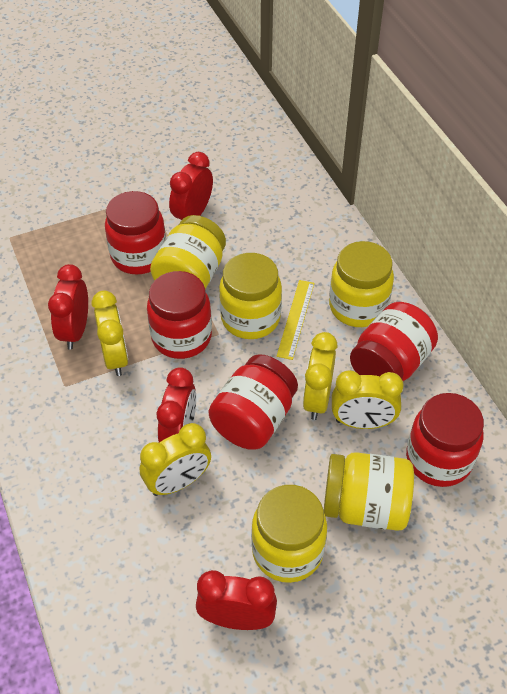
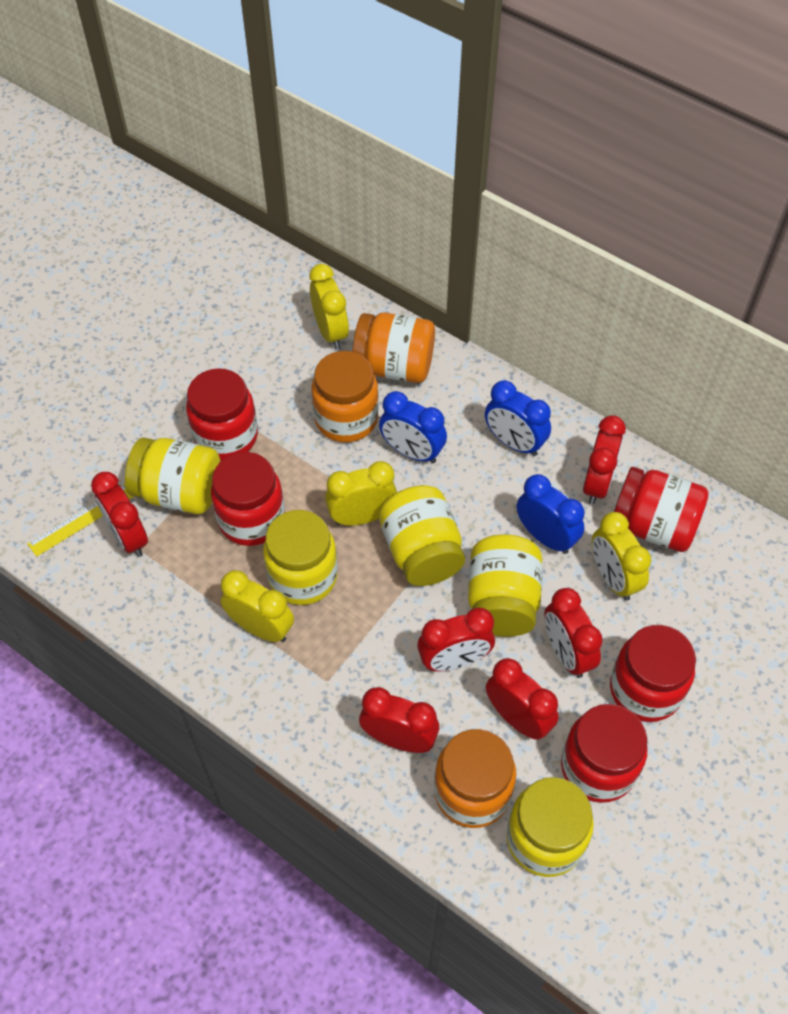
blue clock: none = 0 -> [379,391,447,463] [485,380,551,456] [517,474,585,554] = 3
orange jar: none = 0 -> [312,351,379,443] [352,313,435,383] [434,729,516,828] = 3
red clock: [48,264,88,350] [157,367,196,442] [169,152,213,220] [196,570,277,630] = 4 -> [91,472,148,557] [359,687,439,753] [417,608,495,672] [486,658,559,740] [545,588,603,678] [583,415,626,504] = 6

